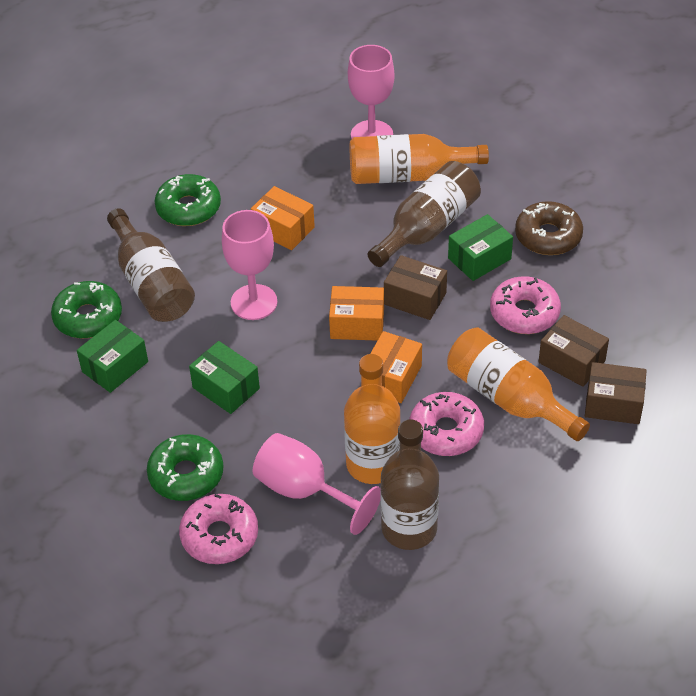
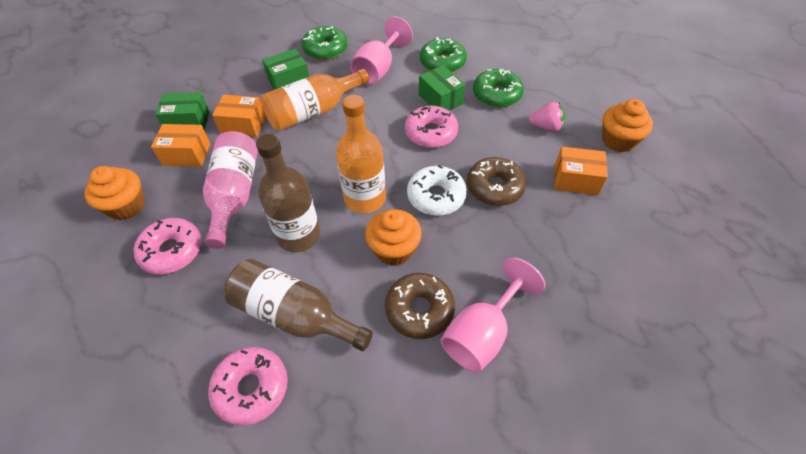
brown bottle: [107,208,195,322] [368,161,481,267] [380,419,439,550] = 3 -> [224,259,373,351] [256,134,320,252] = 2
brown box: [384,255,447,320] [539,315,609,387] [585,362,647,424] = 3 -> none = 0
brown donut: [515,201,583,255] = 1 -> [385,273,455,339] [467,157,526,206] = 2
orange bottle: [344,354,401,484] [350,134,489,184] [447,328,590,441] = 3 -> [261,69,369,131] [336,95,386,213] = 2
orange cupcake: none = 0 -> [84,166,145,221] [365,209,422,266] [602,99,653,152] = 3
pink bottle: none = 0 -> [203,131,258,249] = 1
pink goblet: [222,210,277,320] [252,433,381,535] [348,45,394,139] = 3 -> [350,17,413,85] [441,257,545,373] = 2
pink strawberry: none = 0 -> [529,102,566,132] = 1
white donut: none = 0 -> [407,165,467,216] = 1

